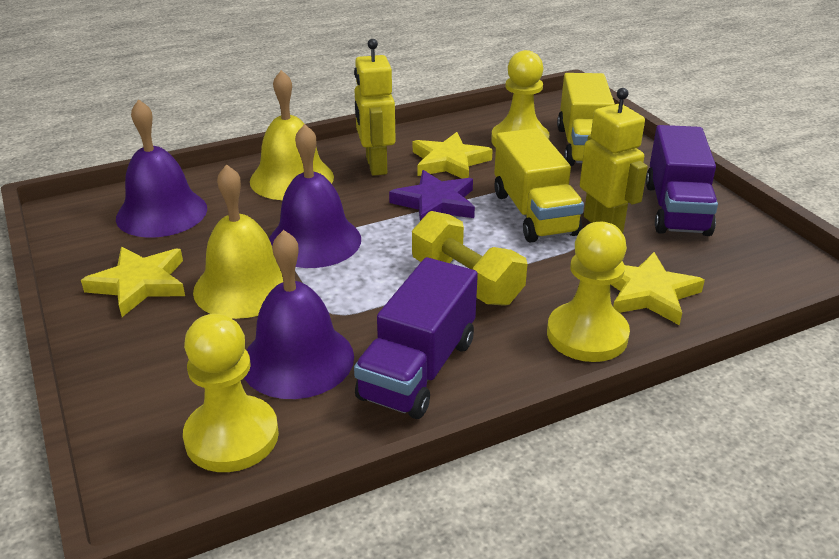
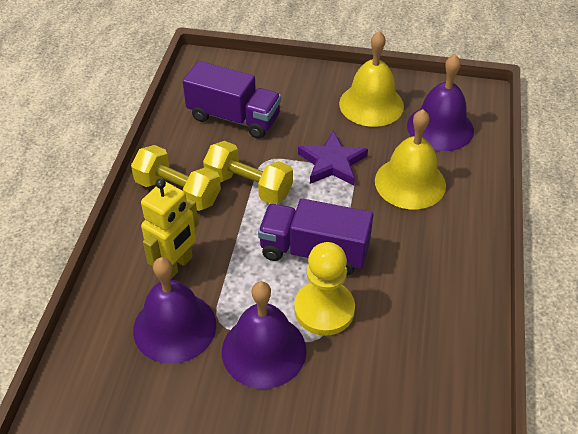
yellow dumbbell: [412,211,527,306] = 1 -> [131,145,221,211] [203,141,293,204] = 2
yellow pawn: [183,314,279,472] [491,50,550,147] [547,222,630,362] = 3 -> [294,242,355,336] = 1
yellow robot: [354,39,396,176] [580,88,648,233] = 2 -> [141,179,199,280] = 1
yellow star: [81,247,185,317] [413,132,493,179] [611,252,705,325] = 3 -> none = 0
yellow truck: [494,128,584,242] [557,73,615,166] = 2 -> none = 0

